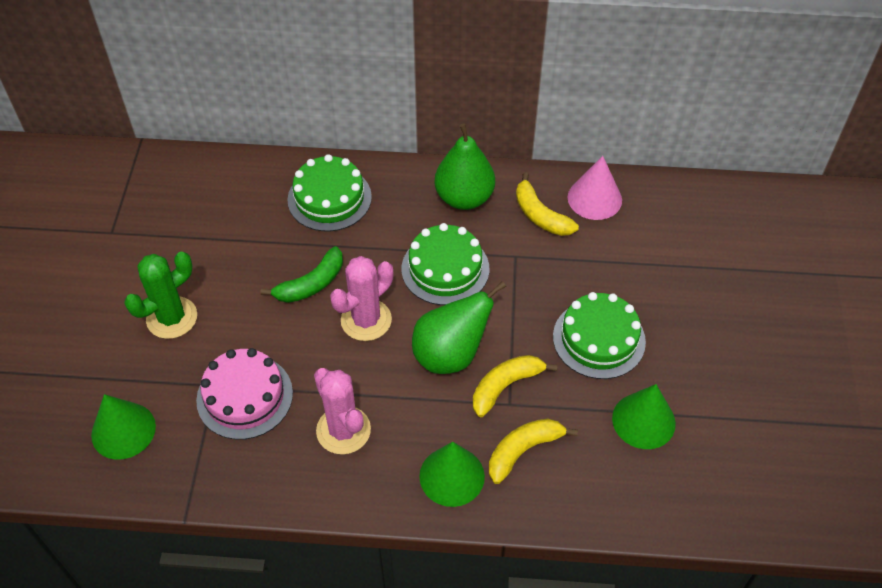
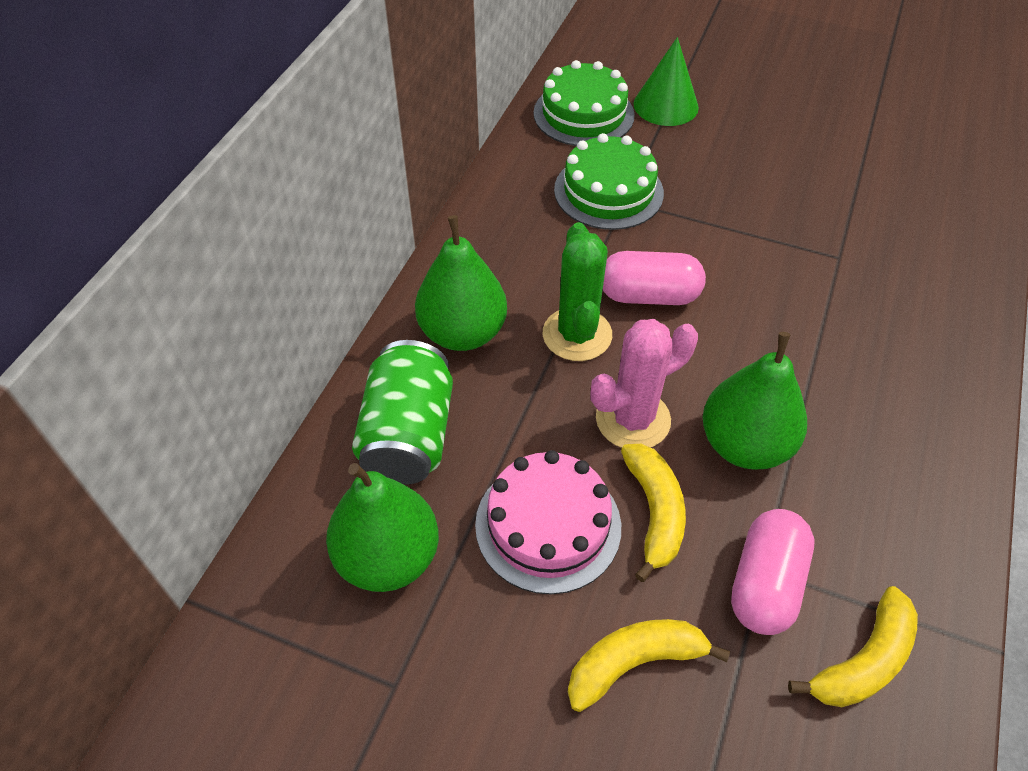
green banana: [261,246,343,303] = 1 -> none = 0
green cake: [287,154,372,232] [401,223,490,305] [553,292,646,379] = 3 -> [533,60,635,146] [554,133,664,230] = 2
green can: none = 0 -> [352,340,453,485] = 1
green cone: [91,394,156,460] [419,442,485,507] [612,384,676,449] = 3 -> [633,37,699,126] = 1
green pear: [412,281,506,374] [434,123,495,210] = 2 -> [326,463,439,592] [415,215,507,351] [703,332,807,469] = 3
pink cactus: [314,368,371,454] [330,256,393,341] = 2 -> [590,319,698,448] = 1
pink capsule: none = 0 -> [603,251,706,305] [731,509,815,635] = 2
pink cone: [568,156,622,220] = 1 -> none = 0

